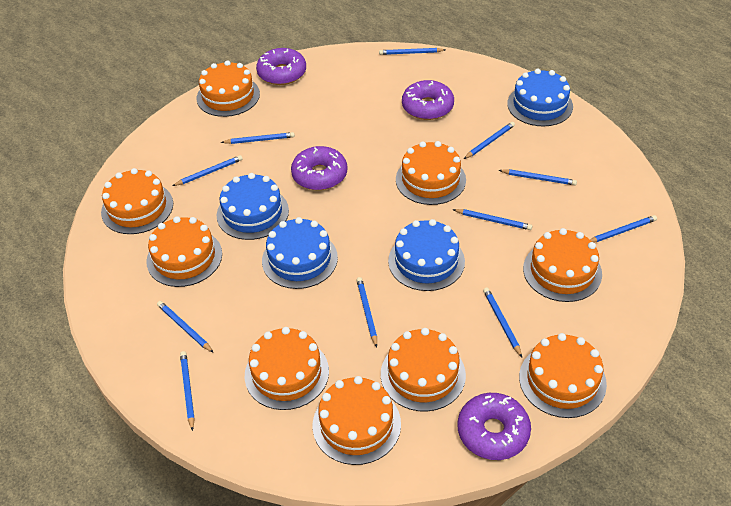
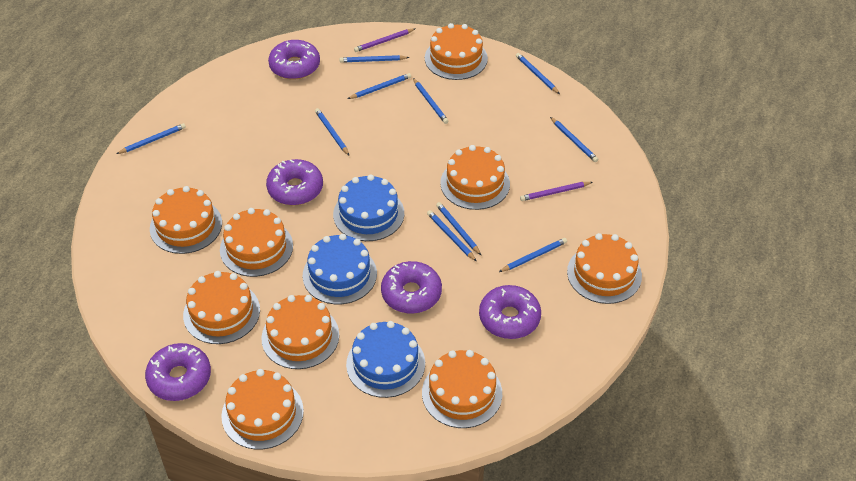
blue cake: [217,173,289,240] [262,217,338,289] [388,219,465,291] [507,69,573,126] = 4 -> [303,234,377,304] [333,174,404,241] [346,321,425,398] = 3
blue pencil: [157,301,214,353] [172,155,243,186] [180,351,195,431] [221,132,295,144] [357,277,377,348] [379,48,446,55] [452,209,532,230] [464,122,515,159] [483,288,522,357] [499,169,577,185] [590,215,657,242] = 11 -> [116,123,186,154] [315,108,349,155] [339,55,409,63] [347,73,411,99] [413,78,449,124] [427,210,477,262] [436,202,481,255] [499,238,567,272] [516,53,560,94] [550,117,598,162] = 10
purple donut: [256,48,306,85] [291,146,347,190] [402,80,454,120] [458,393,531,460] = 4 -> [145,343,211,401] [266,159,323,205] [268,40,320,79] [381,261,442,314] [479,285,541,339] = 5
purple pencil: none = 0 -> [354,29,415,52] [520,182,593,201] = 2

